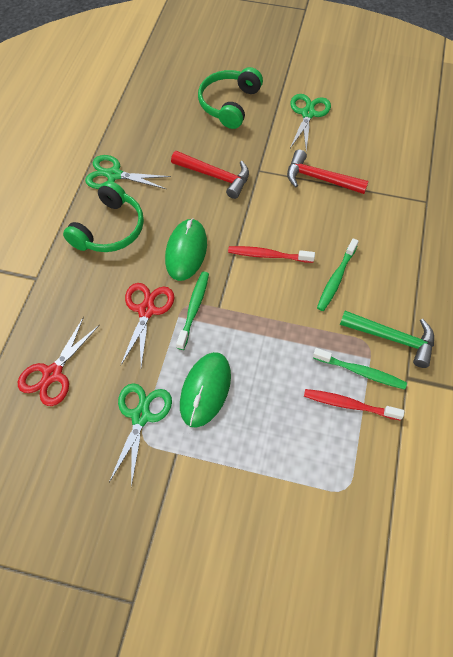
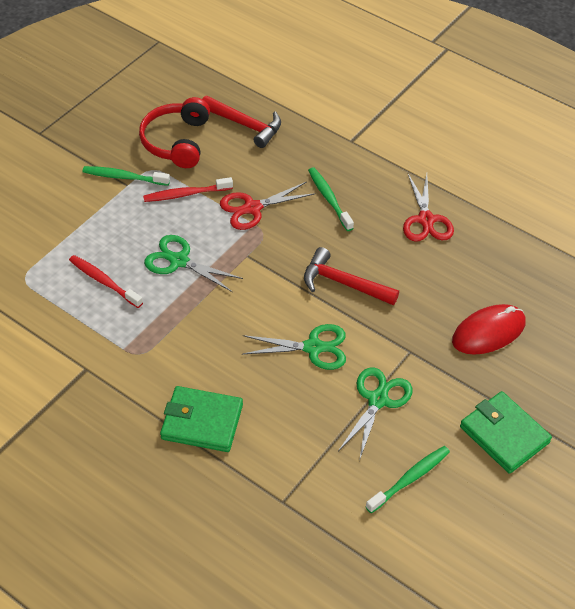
green hammer: [340,311,434,368] = 1 -> none = 0
green headphones: [63,181,144,252] [198,67,263,129] = 2 -> none = 0
green mouse: [165,218,207,281] [180,352,231,428] = 2 -> none = 0
green wallet: none = 0 -> [160,386,243,452] [460,391,552,474] = 2
red headphones: none = 0 -> [139,97,210,168] = 1
red mouse: none = 0 -> [452,304,525,355] = 1

